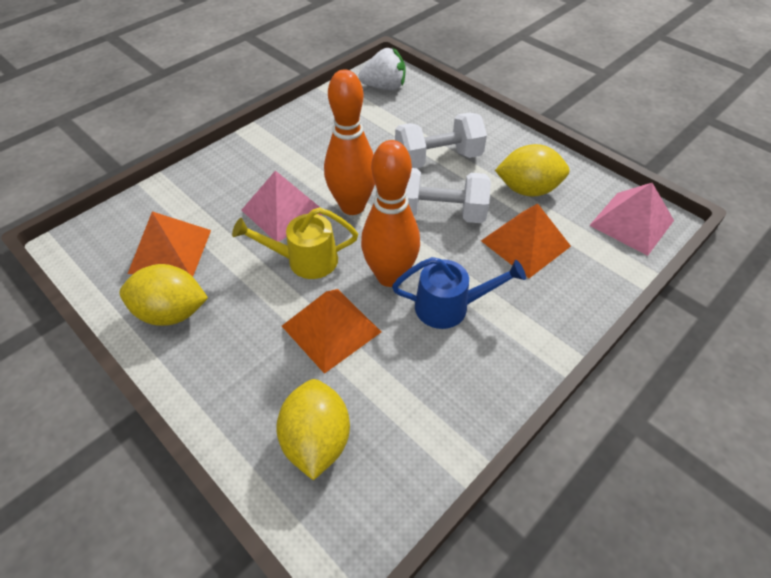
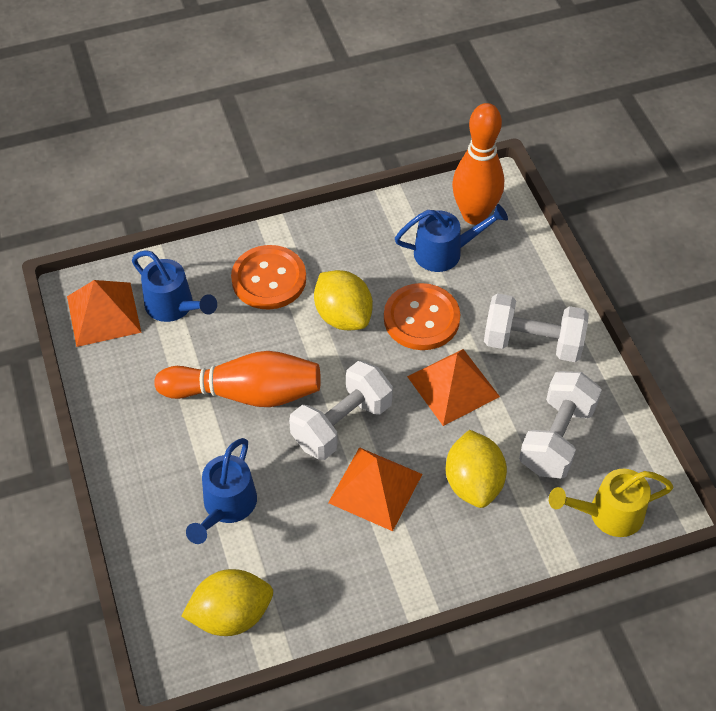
blue watering can: [392,257,526,329] = 1 -> [132,250,217,322] [186,438,257,544] [395,204,508,272] = 3
orange button: none = 0 -> [231,245,306,310] [384,283,461,350] = 2
pink pyramid: [241,171,323,242] [589,183,674,256] = 2 -> none = 0
white dumbbell: [395,112,487,168] [406,168,491,223] = 2 -> [289,361,393,460] [484,293,589,362] [519,371,602,478] = 3
white strawberry: [359,48,405,90] = 1 -> none = 0

